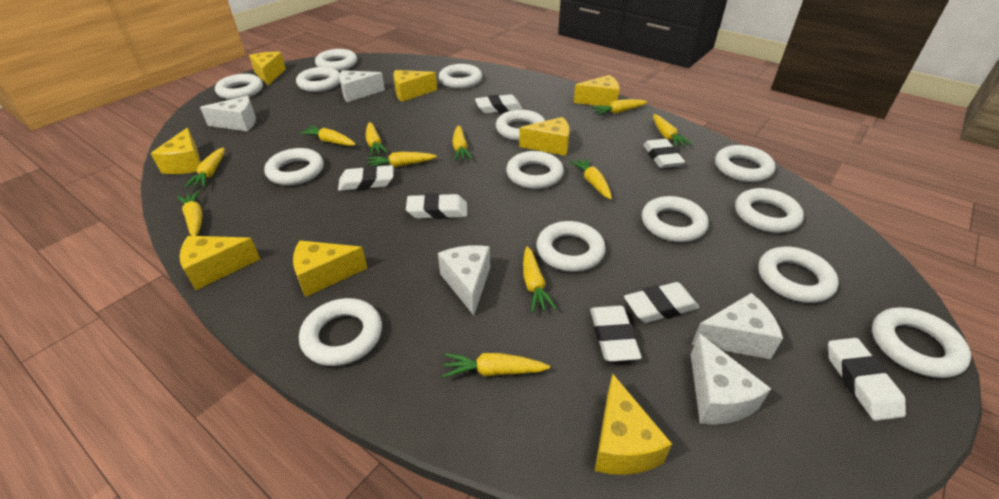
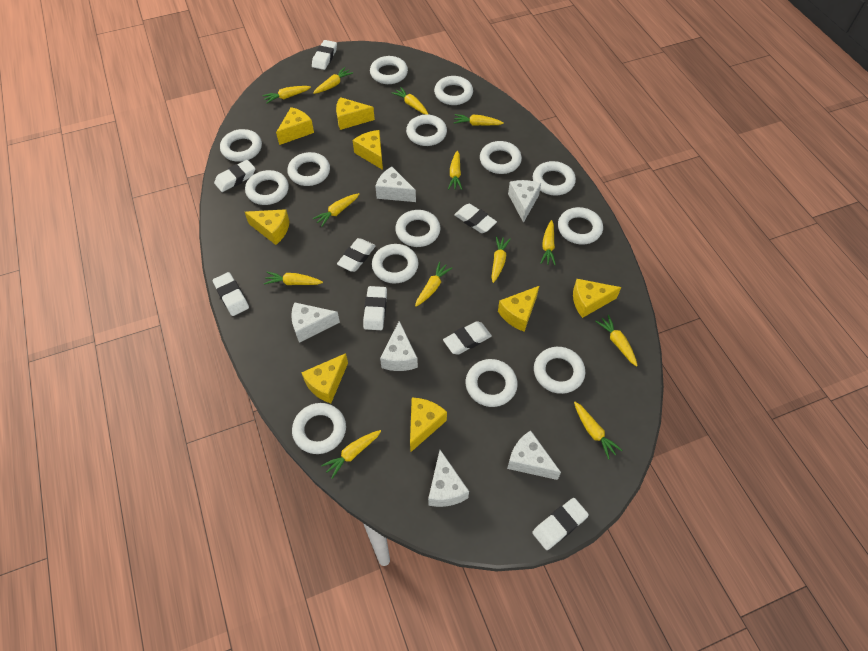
white cheese: [200,96,256,131] [339,70,385,102] [438,245,490,315] [691,293,783,359] [691,333,771,425] = 5 -> [291,302,340,343] [375,167,416,202] [380,321,418,371] [428,450,469,507] [507,430,561,480] [508,180,541,223] = 6
white eraser: [338,165,393,191] [406,193,467,219] [475,94,523,114] [590,306,642,362] [624,282,700,323] [643,139,685,168] [828,338,906,421] = 7 -> [213,272,249,316] [214,160,255,192] [312,40,337,70] [337,238,376,272] [363,286,387,330] [443,321,492,355] [454,204,497,233] [532,498,589,550] = 8
yellow carrot: [177,190,202,236] [185,147,224,188] [299,125,356,146] [366,122,388,156] [367,152,437,167] [443,353,550,378] [452,125,473,161] [523,246,557,313] [570,158,612,199] [591,99,647,116] [653,114,692,147] = 11 -> [263,86,311,104] [264,272,323,285] [313,67,353,94] [313,193,359,227] [321,430,381,479] [392,87,429,115] [415,262,452,307] [448,151,462,190] [454,114,504,125] [492,236,511,283] [540,220,556,265] [574,402,623,460] [595,315,638,367] = 13

